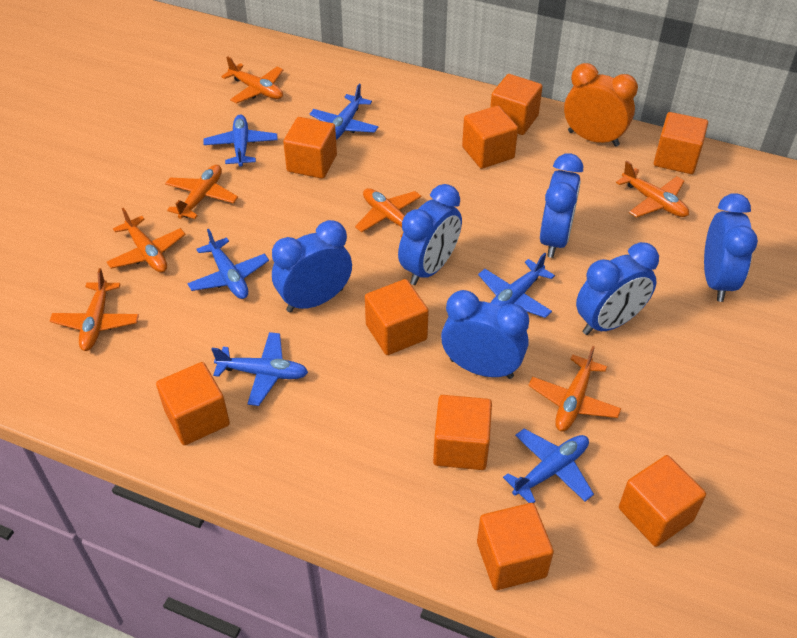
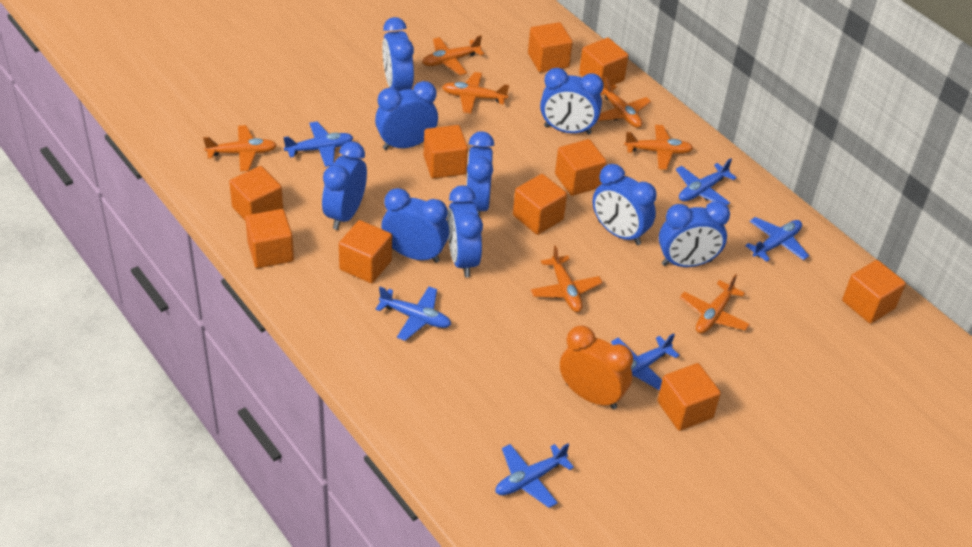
blue clock: [272,220,352,313] [398,184,462,285] [441,290,529,379] [540,153,583,258] [576,242,659,335] [704,193,758,302] = 6 -> [322,141,367,230] [375,81,438,150] [381,188,449,263] [382,17,414,91] [447,185,483,277] [466,131,494,217] [540,68,604,135] [593,164,657,245] [659,201,730,267] = 9
orange cube: [156,362,230,445] [283,117,337,179] [365,279,429,355] [433,395,492,470] [462,106,518,169] [477,503,554,590] [490,74,543,135] [619,455,706,547] [654,112,708,174] = 9 -> [229,166,283,220] [245,209,294,268] [339,220,392,283] [424,125,468,179] [513,174,567,235] [528,22,573,72] [555,139,607,196] [579,38,628,86] [657,363,721,431] [842,260,906,324] = 10

